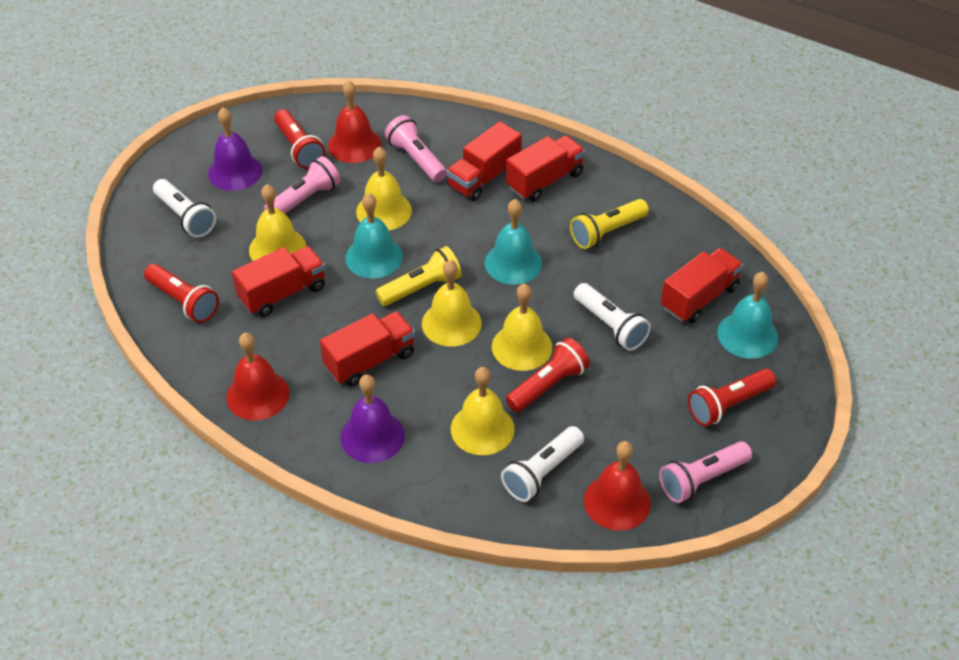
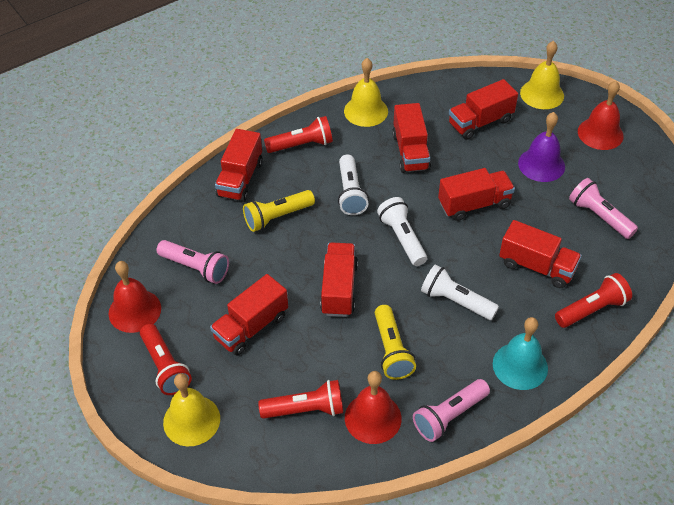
purple bell: [208,107,262,191] [341,374,405,463] = 2 -> [518,112,565,182] = 1
red truck: [232,246,325,317] [320,311,415,387] [446,121,522,201] [506,135,585,202] [661,248,743,323] = 5 -> [210,274,288,356] [215,129,263,202] [320,242,358,317] [392,103,431,173] [438,168,515,221] [449,79,518,139] [499,220,582,288] = 7
turquoise bell: [345,193,403,278] [485,199,542,285] [717,272,778,359] = 3 -> [493,317,548,390] = 1
yellow bell: [249,184,306,261] [356,147,412,230] [422,260,482,347] [451,367,515,455] [492,284,552,371] = 5 -> [163,373,220,446] [344,58,388,127] [520,41,564,109] = 3

